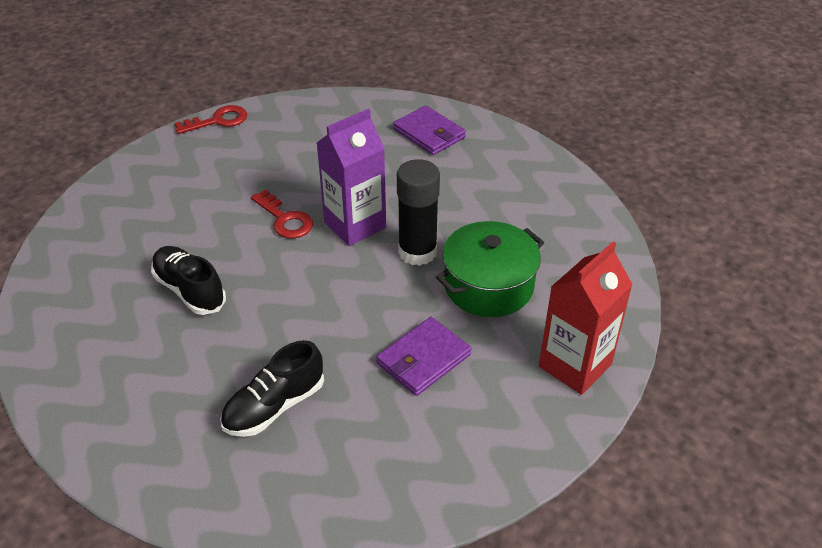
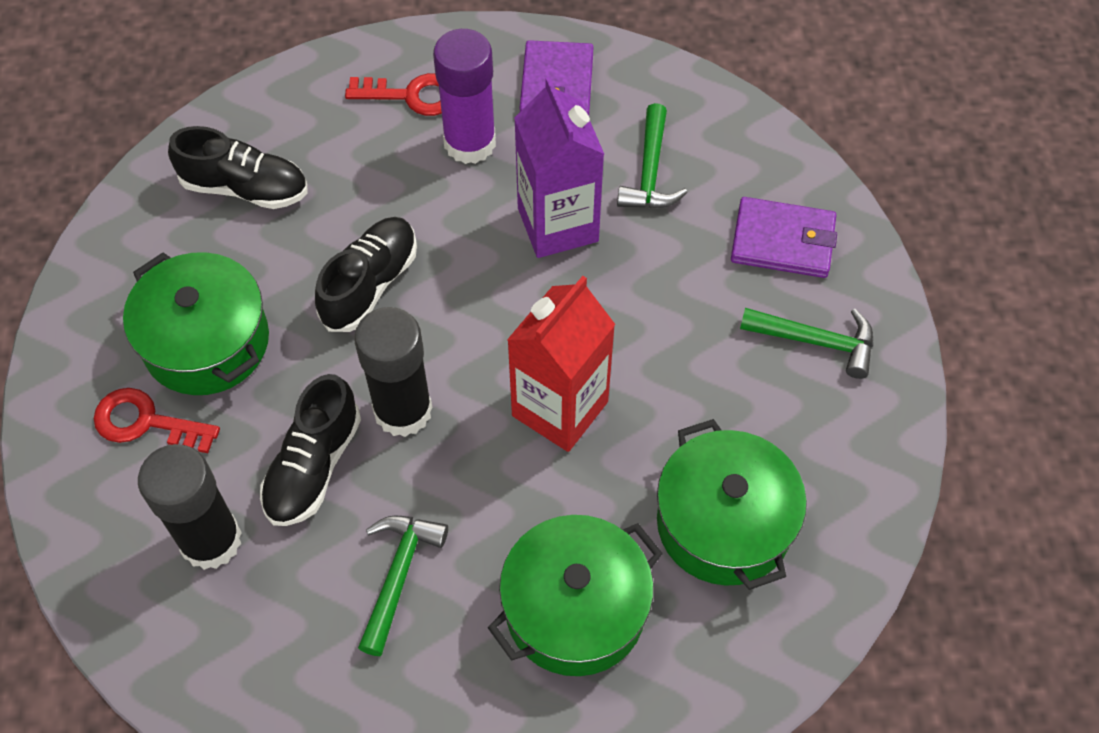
black glue stick: [397,159,440,266] = 1 -> [138,444,242,570] [354,307,432,437] = 2
black shoe: [151,246,226,315] [220,340,324,437] = 2 -> [168,126,307,209] [260,374,361,526] [315,217,417,332] = 3
green hammer: none = 0 -> [358,515,448,656] [617,103,687,208] [740,308,873,379] = 3
green pot: [436,221,544,317] = 1 -> [123,252,269,395] [488,515,663,676] [657,419,807,590] = 3
purple glue stick: none = 0 -> [433,29,496,164] = 1

